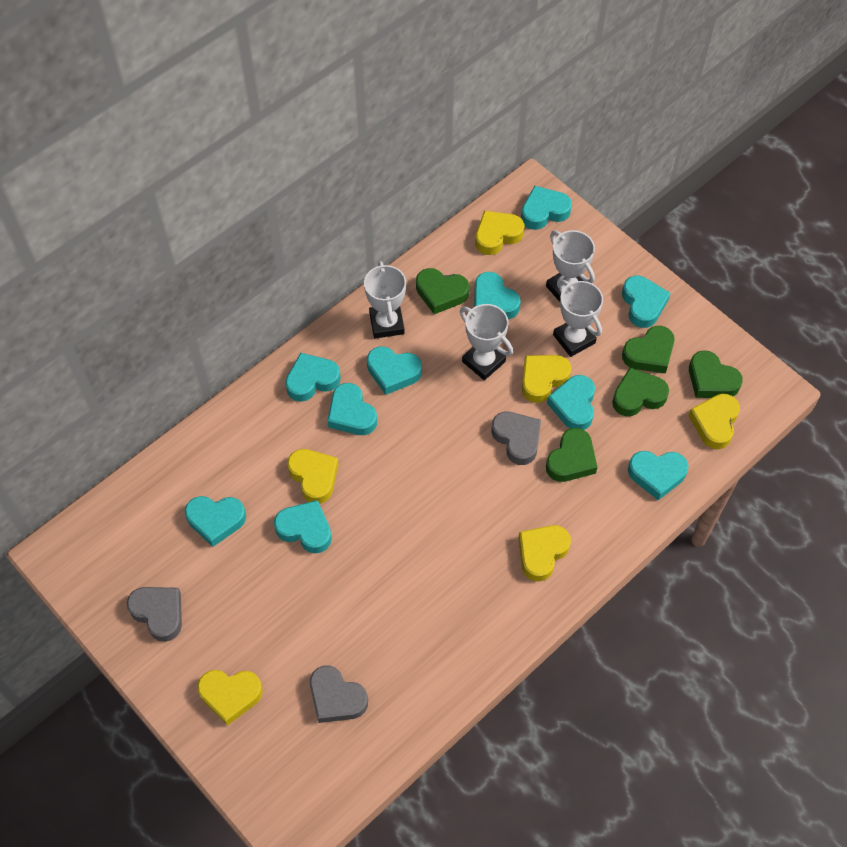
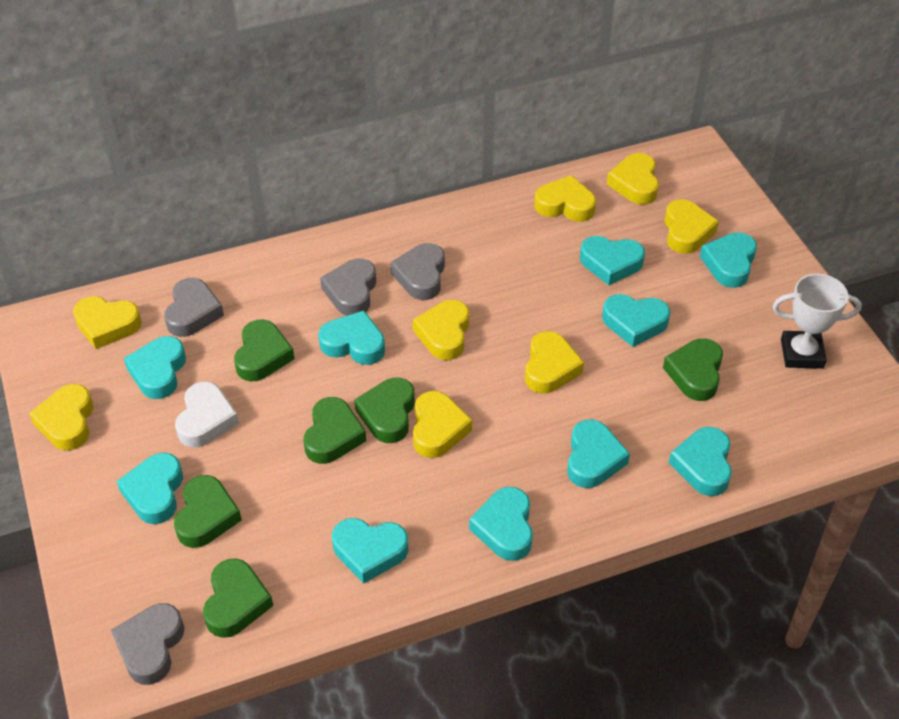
green heart: [416,268,469,314] [546,428,597,482] [612,367,669,416] [622,326,675,373] [689,350,743,398] = 5 -> [174,475,242,548] [203,558,273,638] [234,319,294,381] [304,397,366,464] [354,378,415,443] [663,338,723,401] = 6
grey heart: [127,587,182,642] [310,665,368,723] [491,411,541,465] = 3 -> [111,603,184,685] [164,278,224,337] [320,259,376,316] [390,243,445,300] = 4
white heart: none = 0 -> [175,381,239,448] = 1
white trophy: [364,261,406,338] [460,304,513,380] [546,230,595,302] [553,280,603,357] = 4 -> [773,274,862,369] = 1
yellow heart: [197,670,263,726] [287,449,339,504] [475,211,524,255] [518,525,571,581] [522,355,571,403] [688,394,740,449] = 6 -> [29,384,94,451] [73,296,142,349] [413,300,469,360] [413,391,472,458] [525,331,584,394] [534,175,596,222] [607,153,659,205] [664,199,719,254] = 8

